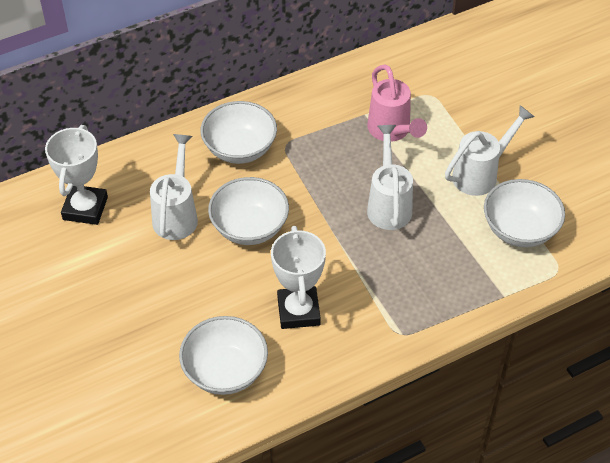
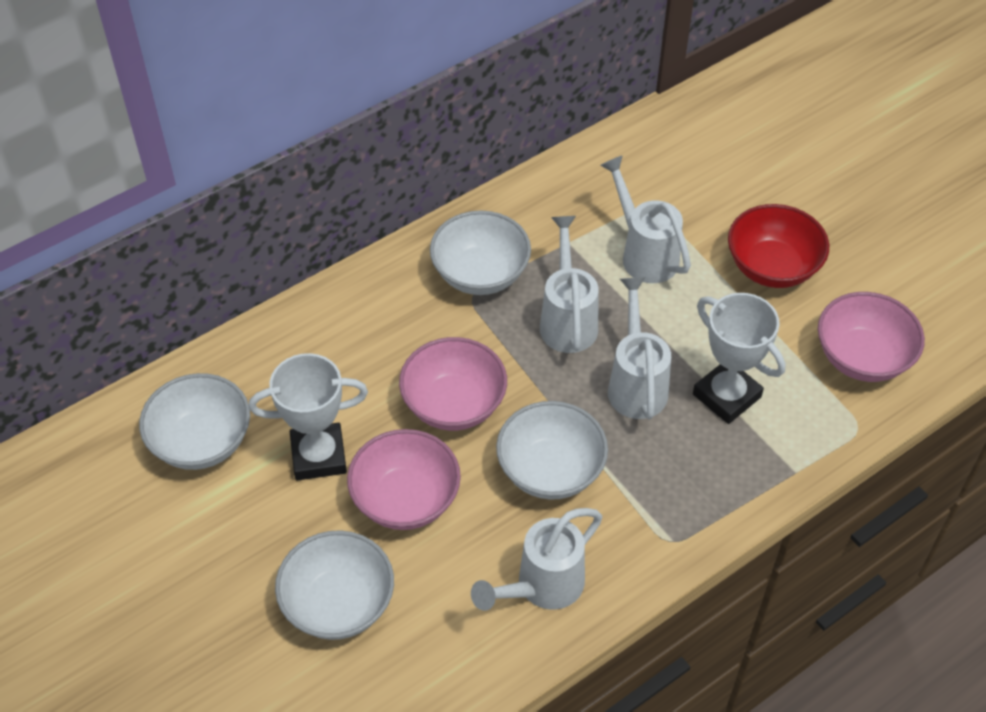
pink bowl: none = 0 -> [347,429,461,530] [399,337,507,431] [818,292,925,382] = 3
pink watering can: [367,64,427,142] = 1 -> none = 0
red bowl: none = 0 -> [728,204,829,288] = 1
white watering can: [150,134,198,240] [367,125,413,230] [445,105,534,196] = 3 -> [471,508,603,611] [540,216,599,353] [600,155,691,283] [608,277,671,419] = 4

